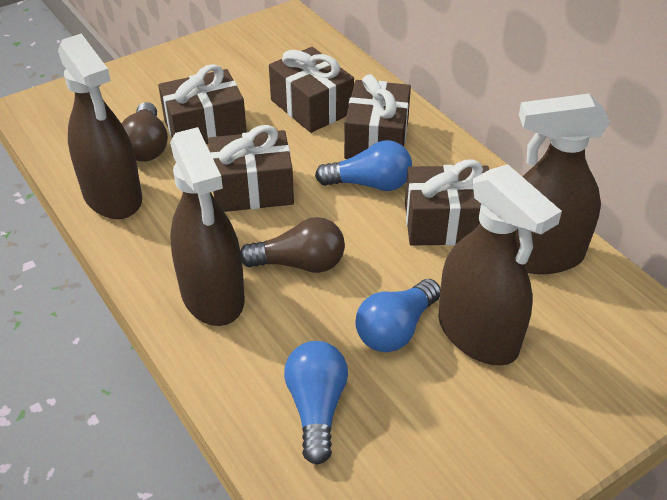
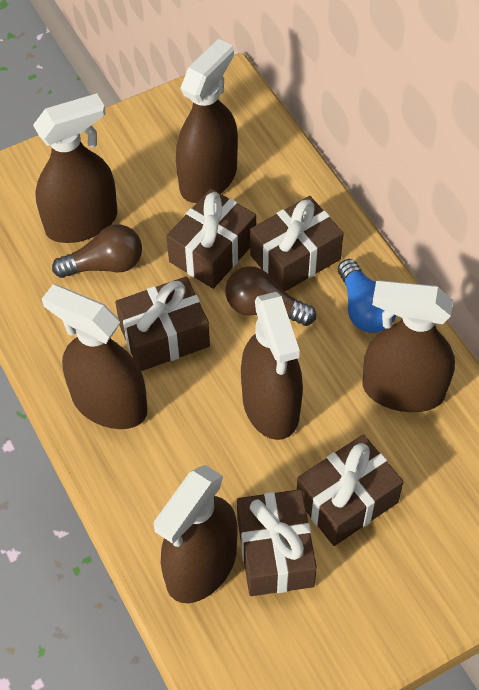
blue light bulb: [284,341,348,465] [315,140,412,191] [355,279,440,352] = 3 -> [338,259,396,333] = 1
brown spray bottle: [58,33,142,219] [170,127,245,326] [438,164,562,366] [515,94,610,274] = 4 -> [33,93,117,243] [42,284,147,429] [153,465,237,603] [176,39,238,203] [241,292,303,440] [363,280,455,412] = 6

